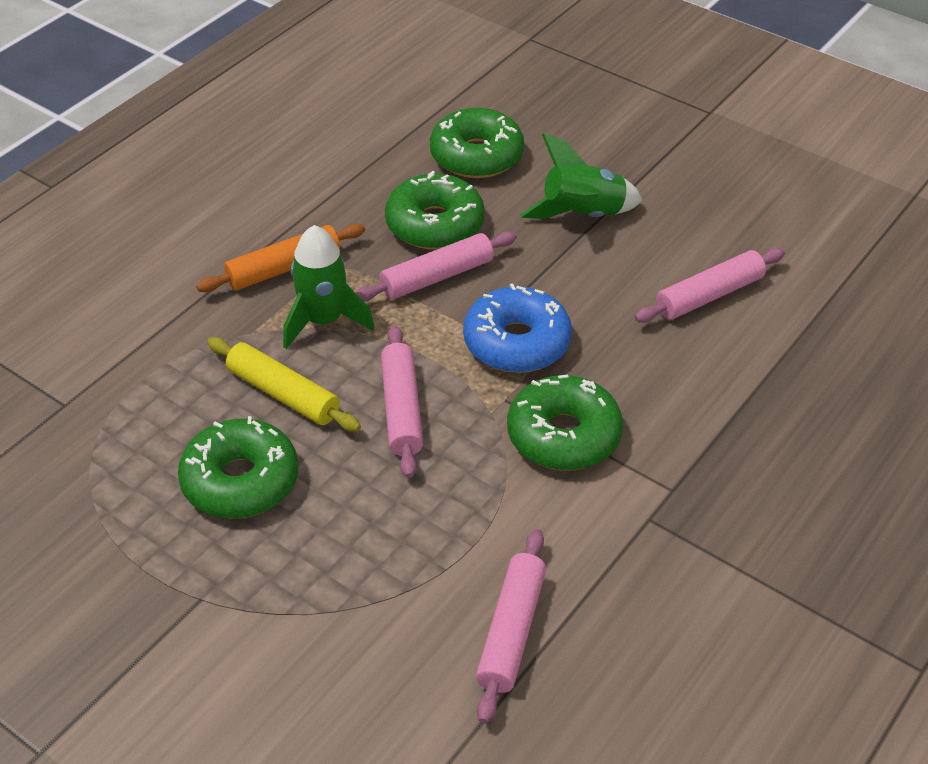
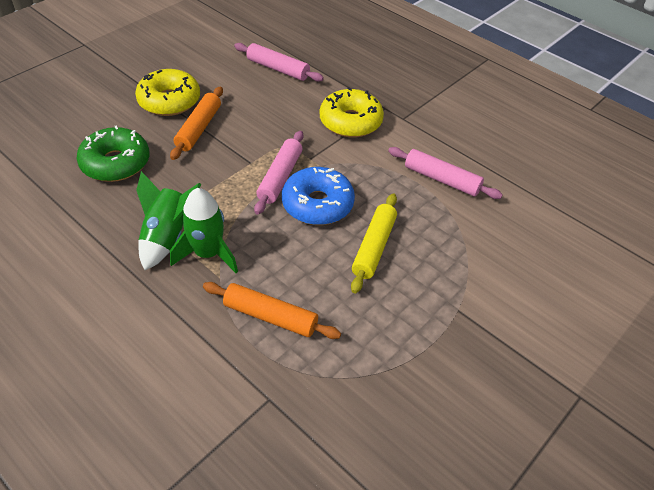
green donut: [178,416,298,519] [385,171,485,250] [430,108,524,178] [507,374,623,471] = 4 -> [77,125,149,182] = 1
orange rolling pin: [196,223,366,292] = 1 -> [170,87,223,160] [203,282,341,339] = 2
pink rolling pin: [356,232,517,302] [381,325,423,478] [476,529,546,723] [634,248,785,323] = 4 -> [234,43,324,82] [254,131,303,215] [388,147,503,199] = 3
yellow donut: none = 0 -> [135,69,200,116] [320,87,384,137] = 2

